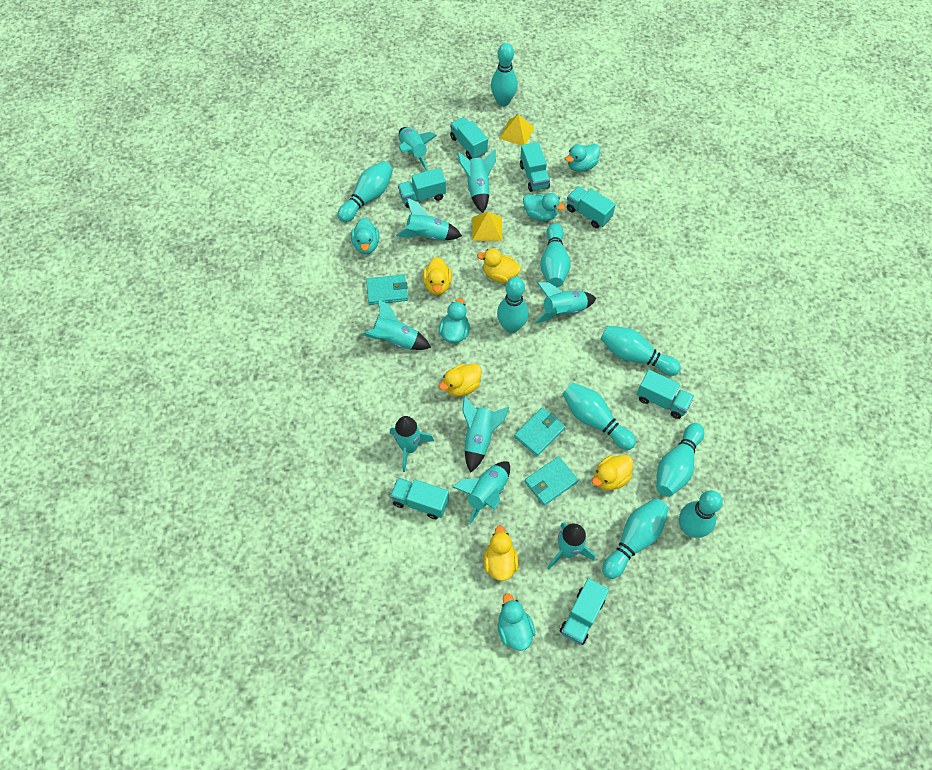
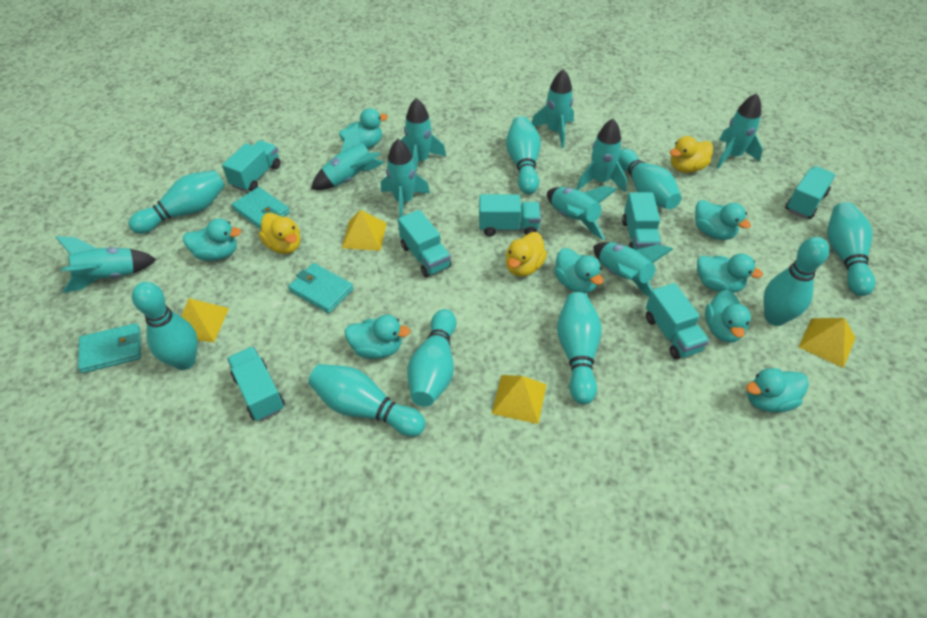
turquoise duck: [351,218,379,254] [439,298,470,343] [497,593,535,651] [523,193,565,221] [565,144,600,172] = 5 -> [183,219,241,261] [339,108,388,149] [345,315,410,359] [554,248,603,293] [695,200,751,240] [697,254,763,293] [705,290,751,343] [746,368,809,412] = 8
yellow duck: [423,257,452,295] [439,364,482,396] [477,248,521,283] [484,525,518,581] [592,455,633,490] = 5 -> [259,213,300,254] [506,232,547,277] [670,136,713,173] = 3
yellow pyramid: [472,212,502,241] [499,114,535,145] = 2 -> [181,298,229,342] [342,210,387,251] [492,375,547,424] [799,318,856,368] = 4

